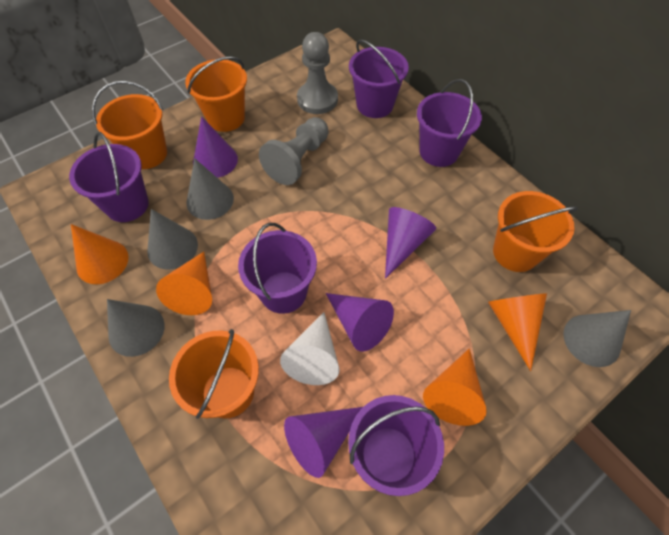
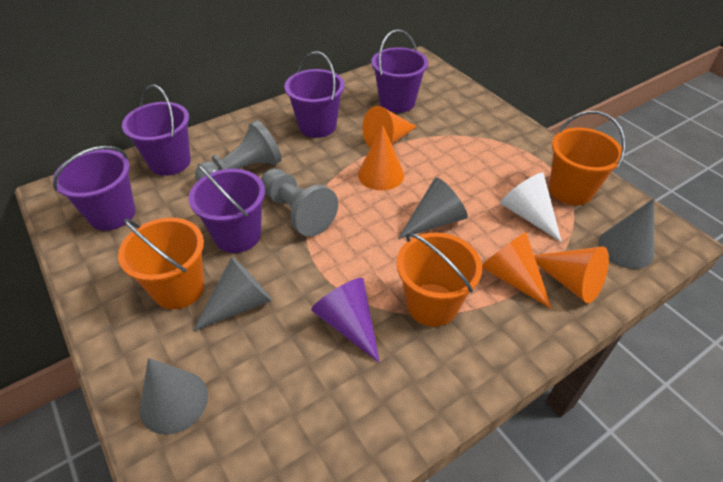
orange bucket: [92,80,167,169] [169,329,259,419] [185,56,247,132] [493,191,578,272] = 4 -> [118,217,204,309] [397,233,482,327] [549,111,626,205] = 3
purple cone: [193,116,238,178] [284,407,363,478] [326,293,394,351] [385,207,436,279] = 4 -> [311,278,380,363] = 1

